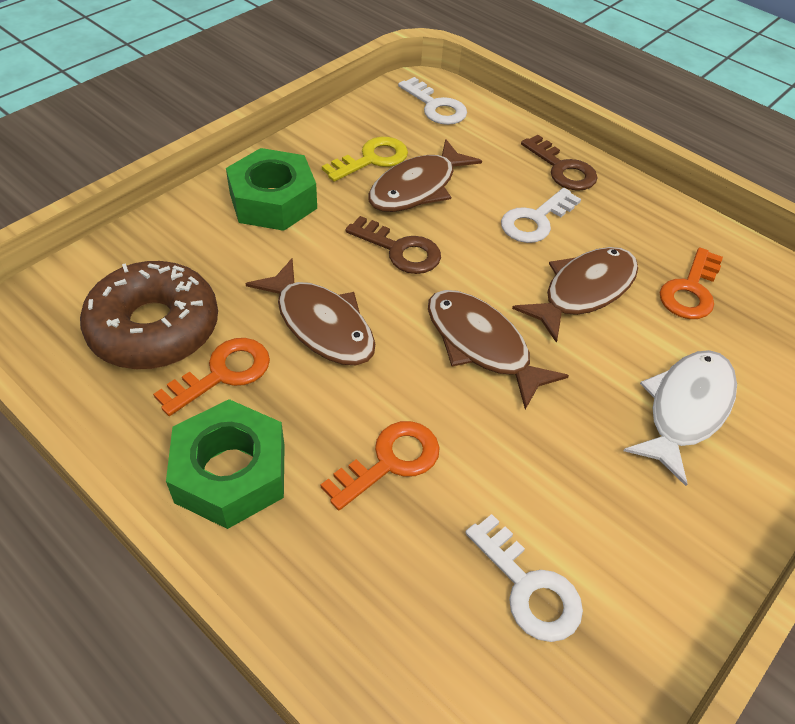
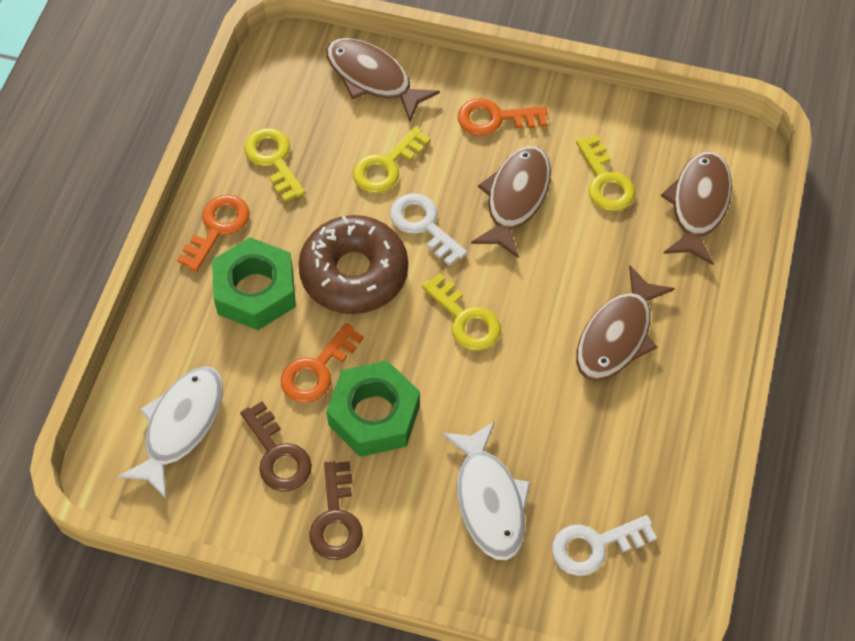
white fish: [623,350,737,486] = 1 -> [118,366,223,498] [442,421,531,560] = 2
white key: [398,77,467,125] [465,514,583,642] [501,188,581,243] = 3 -> [390,193,467,266] [552,515,657,576] = 2
yellow key: [322,137,408,182] = 1 -> [244,128,305,202] [353,127,431,193] [422,273,501,351] [576,135,635,211] = 4

